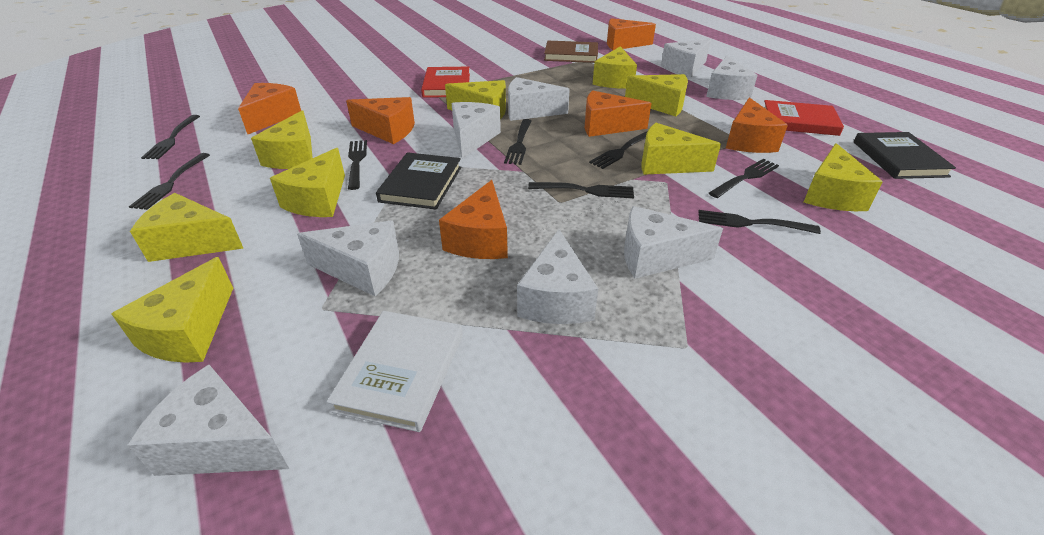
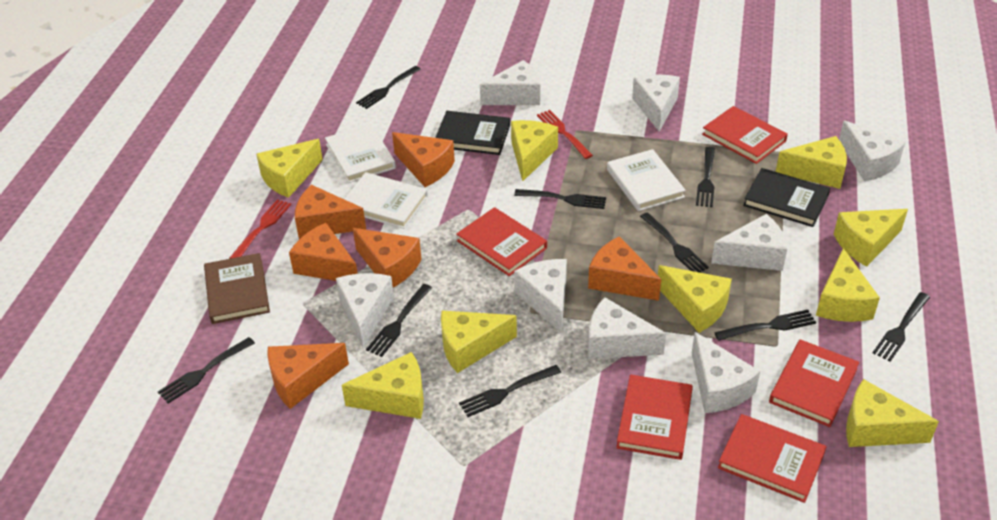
black fork: [129,153,210,210] [141,115,200,159] [348,140,367,190] [504,119,531,165] [528,182,634,198] [589,131,647,169] [698,210,821,234] [709,159,779,198] = 8 -> [158,337,255,403] [356,66,421,109] [366,284,432,357] [459,365,561,417] [514,189,606,209] [640,212,709,273] [696,147,715,207] [714,310,816,341] [873,292,930,362] = 9
red book: [421,67,470,98] [764,100,844,136] = 2 -> [456,207,547,276] [616,375,693,460] [702,106,788,164] [718,414,826,503] [769,339,859,427] = 5
red fork: none = 0 -> [229,199,291,259] [537,110,593,159] = 2
white book: [327,311,463,432] = 1 -> [325,124,396,183] [344,172,428,229] [607,149,686,211] = 3

